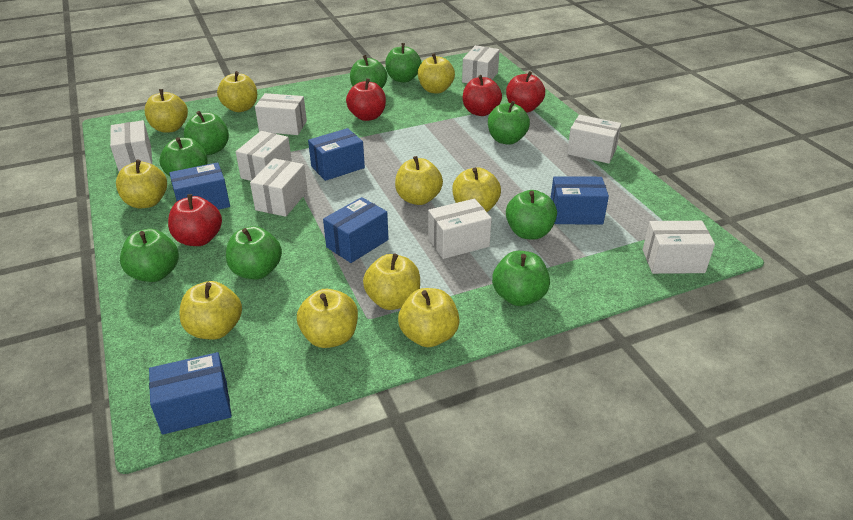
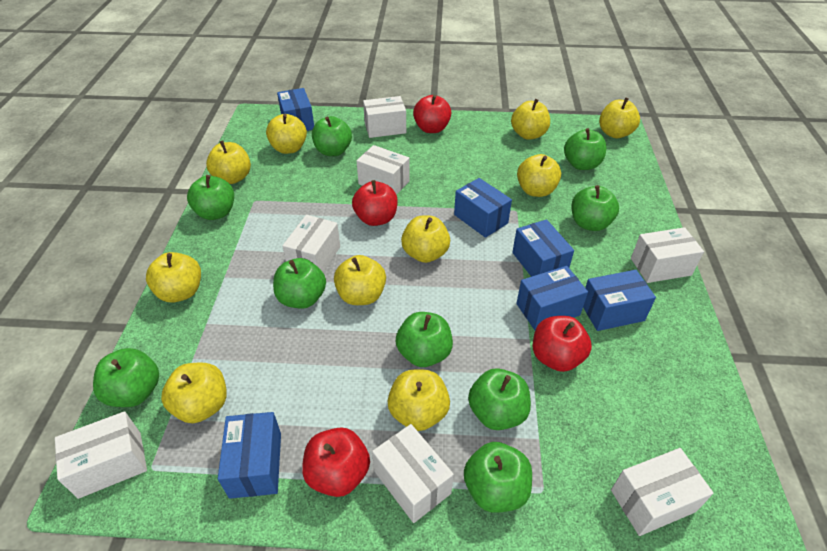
blue box: [149,352,232,435] [169,162,230,210] [308,128,365,181] [323,197,388,263] [551,176,609,225] = 5 -> [218,412,281,499] [277,88,314,131] [454,178,512,238] [512,219,574,277] [516,266,588,330] [583,270,656,331] = 6
white box: [110,120,152,172] [236,131,292,181] [250,158,308,217] [255,93,307,135] [428,198,492,259] [462,45,500,83] [567,115,621,164] [643,221,715,274] = 8 -> [55,411,147,499] [282,215,340,272] [357,145,410,195] [363,96,406,138] [372,424,454,523] [611,448,714,536] [631,227,704,283] = 7

